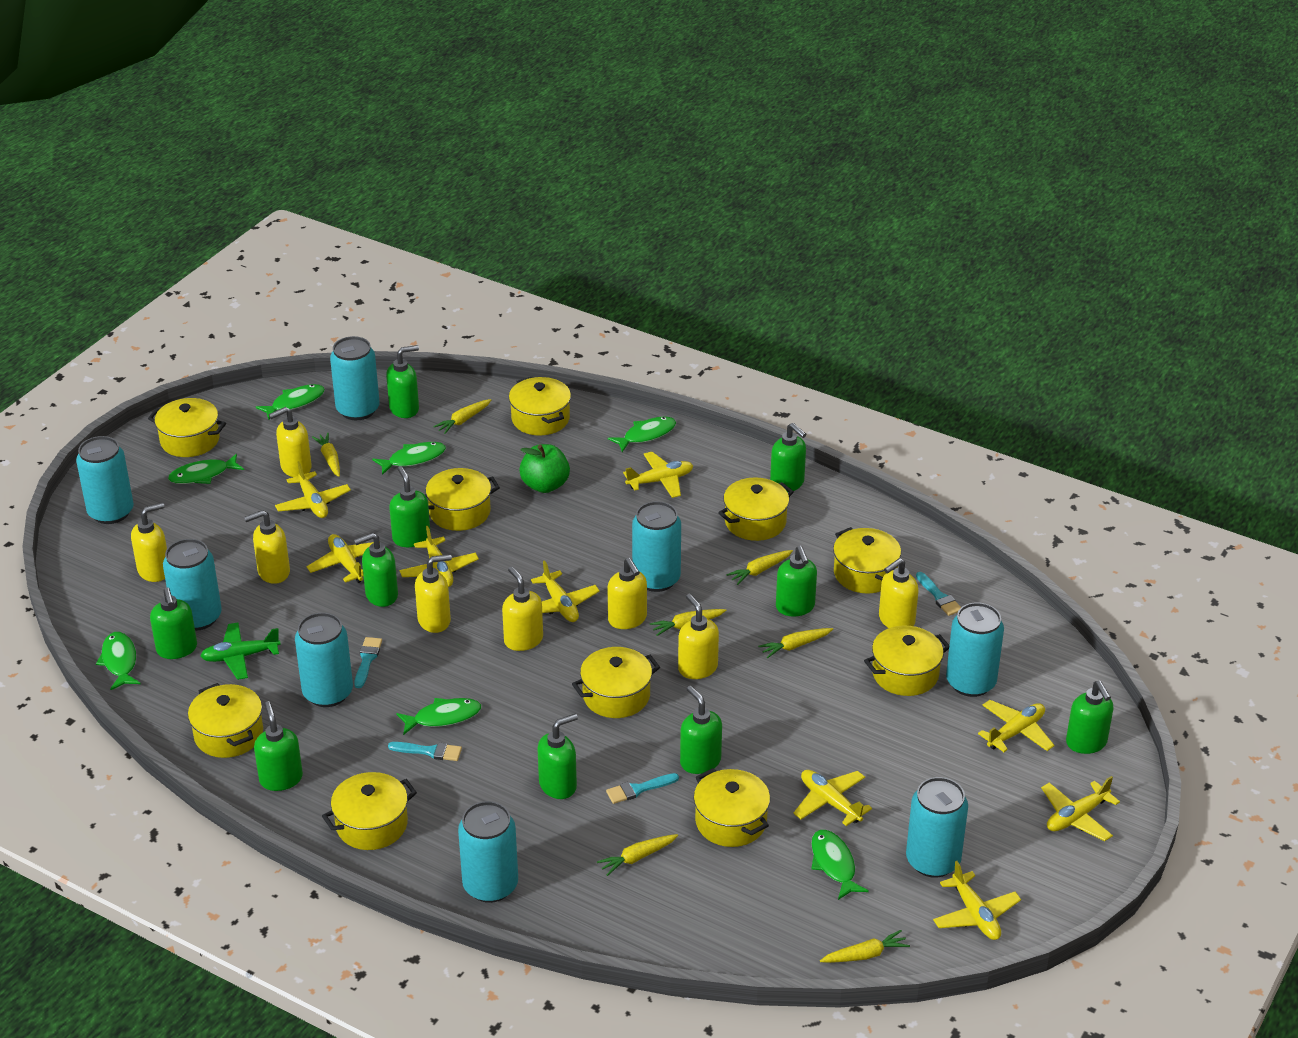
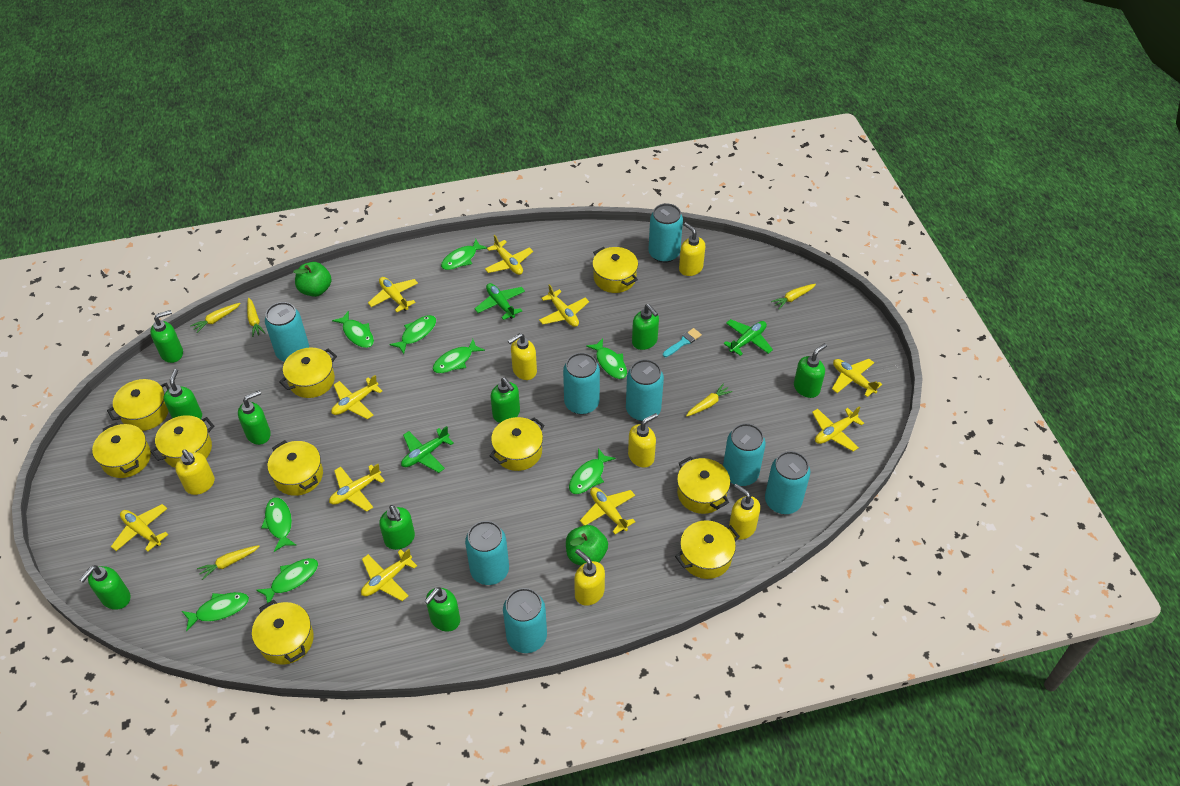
green apple: [519,444,570,493] = 1 -> [293,262,331,297] [566,525,608,565] = 2
green fish: [96,632,141,690] [168,454,244,484] [256,384,325,420] [372,442,446,475] [396,698,481,735] [608,416,676,452] [811,830,869,900] = 7 -> [182,592,249,631] [256,558,318,603] [261,497,296,552] [332,311,374,348] [389,315,436,354] [433,339,485,373] [441,239,488,270] [569,448,616,494] [586,338,627,379] = 9
green plane: [200,622,281,680] = 1 -> [401,426,454,473] [474,283,525,320] [723,319,773,356] = 3
green soap dispenser: [150,588,197,659] [254,701,303,791] [354,533,398,607] [386,345,419,418] [389,466,431,547] [537,714,578,799] [680,686,722,774] [770,423,806,492] [776,546,817,616] [1066,681,1114,754] = 10 -> [79,565,131,610] [150,310,183,363] [164,369,202,419] [238,390,271,445] [379,505,415,550] [425,587,460,632] [491,378,520,423] [632,304,659,350] [794,343,827,398] = 9
turquoise brush: [354,637,382,688] [388,742,462,761] [606,773,679,804] [916,572,961,616] = 4 -> [663,328,702,357] = 1
yellow carrot: [312,433,340,477] [433,399,492,434] [597,834,678,876] [650,609,726,636] [726,550,793,585] [758,628,833,658] [820,930,910,963] = 7 -> [190,303,241,333] [197,545,260,580] [247,298,265,337] [686,383,733,417] [771,284,816,309] = 5
yellow plane: [275,461,351,518] [307,534,374,583] [400,526,479,587] [531,560,600,622] [623,452,693,498] [793,770,872,826] [933,861,1021,940] [978,700,1055,752] [1041,776,1120,841] = 9 -> [111,504,168,552] [329,464,385,512] [331,375,382,419] [361,549,417,601] [368,277,418,312] [485,235,533,275] [539,284,589,327] [580,487,635,534] [812,406,864,451] [832,359,882,397] = 10
yellow soap dispenser: [131,503,167,582] [244,510,290,584] [269,407,312,477] [415,554,452,633] [502,566,543,651] [608,558,647,629] [678,594,719,679] [879,558,919,628] = 8 -> [175,449,215,495] [508,333,537,380] [574,549,605,606] [628,413,658,468] [679,222,705,276] [729,484,760,540] = 6

